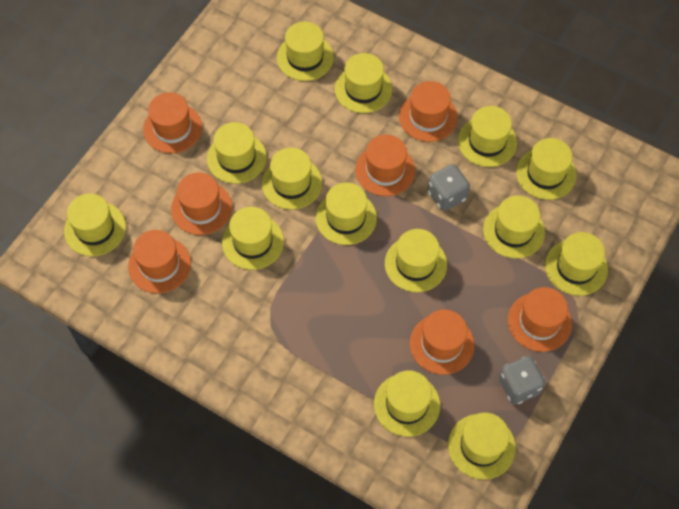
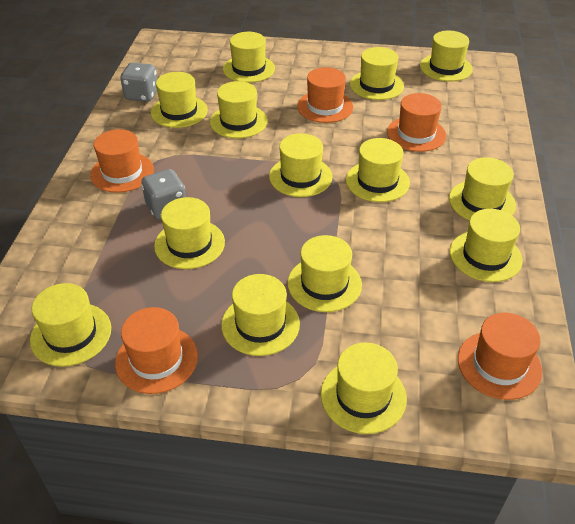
orange hat: [128,230,191,293] [143,92,202,153] [171,172,232,235] [355,134,415,196] [399,81,458,142] [410,310,475,375] [508,287,572,352] = 7 -> [90,129,154,193] [115,307,198,394] [297,67,353,123] [387,93,446,152] [458,313,542,400] = 5

